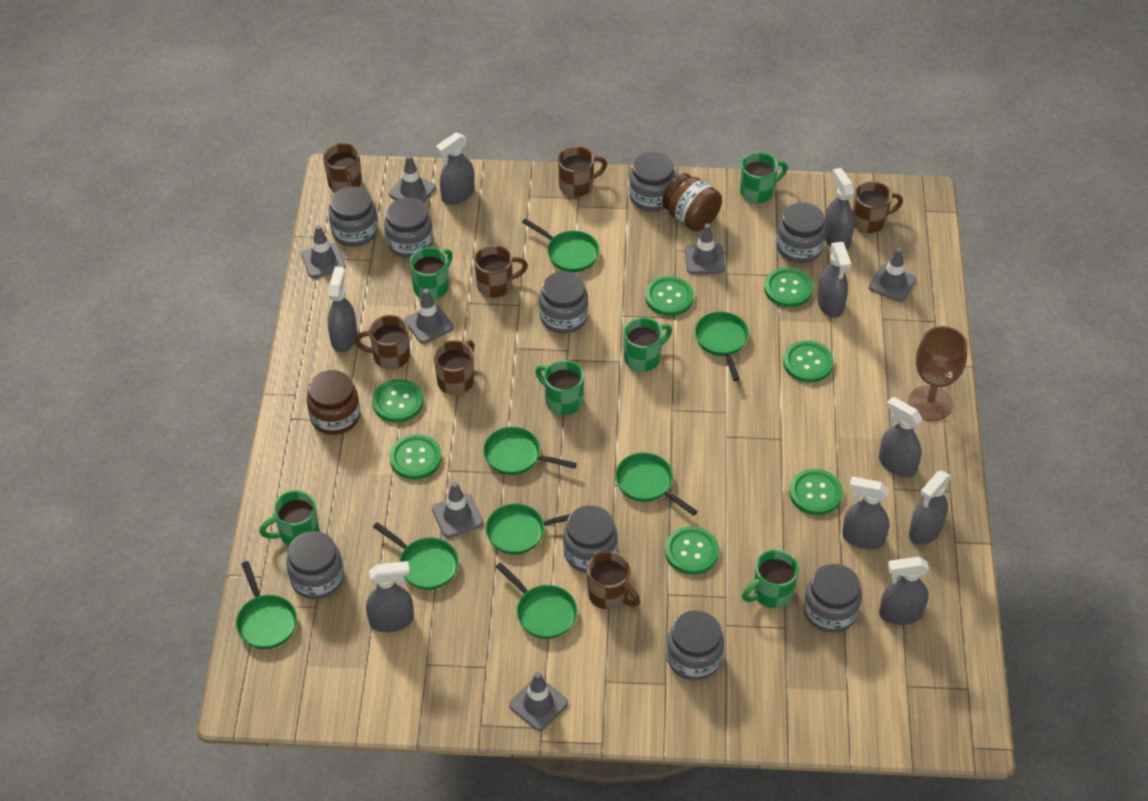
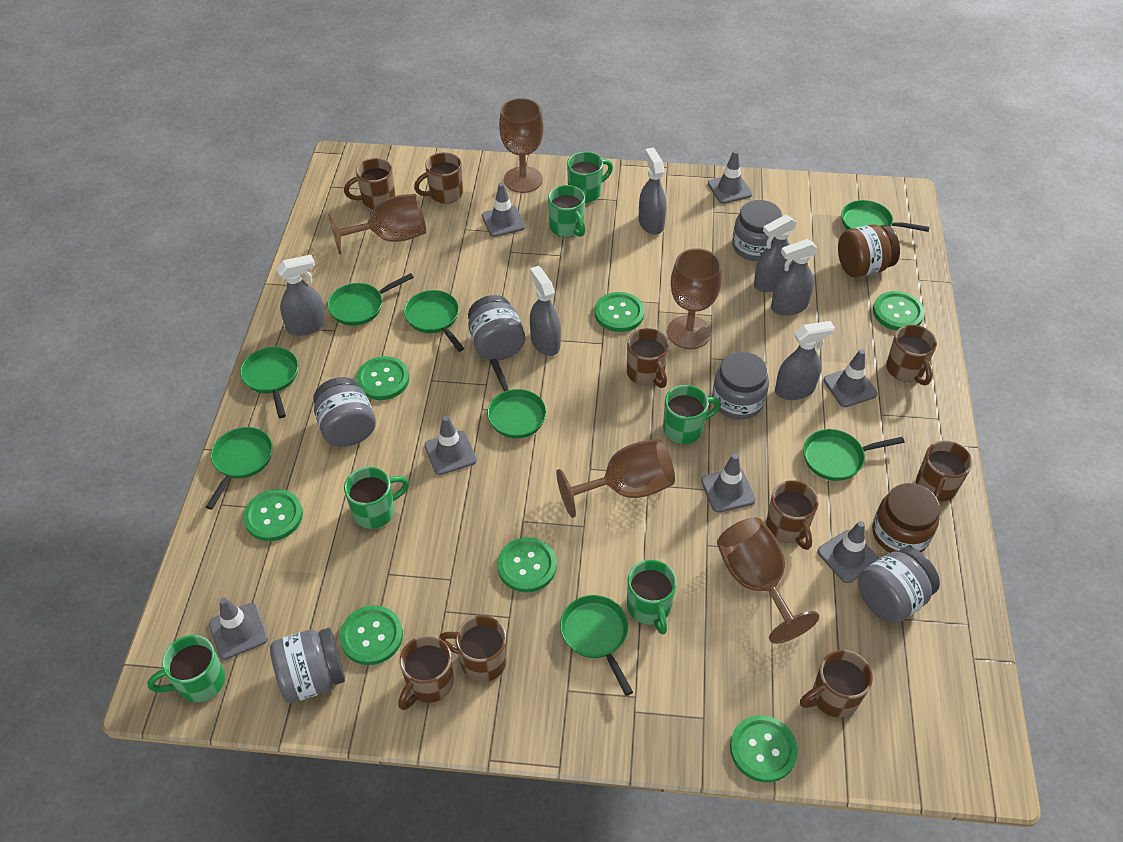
brown goblet: [908,326,968,421] = 1 -> [328,194,426,255] [499,98,544,193] [556,439,675,518] [667,248,722,349] [717,518,819,644] = 5
brown mug: [323,143,362,192] [354,315,410,369] [434,340,474,395] [474,245,528,298] [558,146,607,197] [587,551,640,610] [853,181,903,233] = 7 -> [344,158,395,209] [398,635,454,710] [414,152,463,204] [439,615,507,682] [627,328,669,388] [766,480,819,550] [800,650,873,718] [886,325,937,385] [916,440,972,502] = 9
grey jar: [286,531,344,599] [329,186,378,247] [384,198,433,258] [539,271,588,334] [563,505,618,573] [629,152,676,212] [666,610,724,681] [776,202,826,263] [804,564,862,633] = 9 -> [270,628,345,703] [313,377,376,447] [468,295,525,361] [712,352,769,420] [732,200,782,261] [858,547,940,624] = 6
grey spray bottle: [328,266,357,352] [366,561,414,632] [436,132,475,205] [817,242,851,318] [825,168,854,250] [842,477,889,549] [879,397,923,477] [879,557,929,625] [909,471,951,545] = 9 -> [277,255,326,336] [530,266,561,356] [638,148,667,235] [754,214,797,292] [771,239,818,316] [775,321,835,400] = 6

